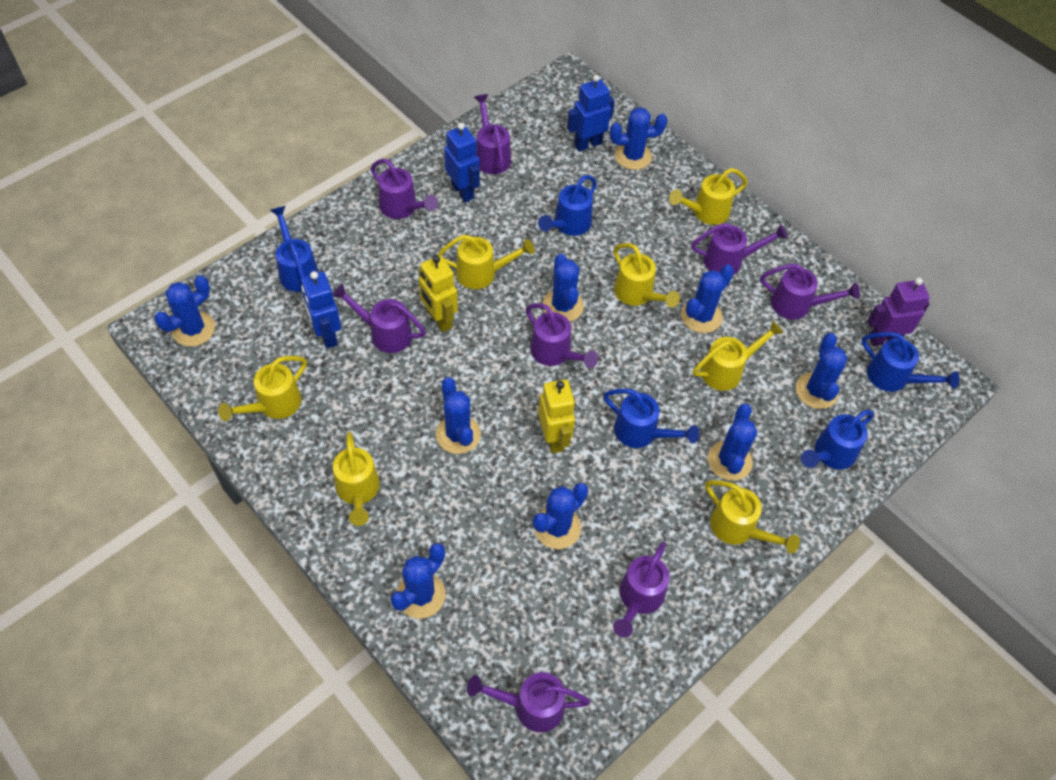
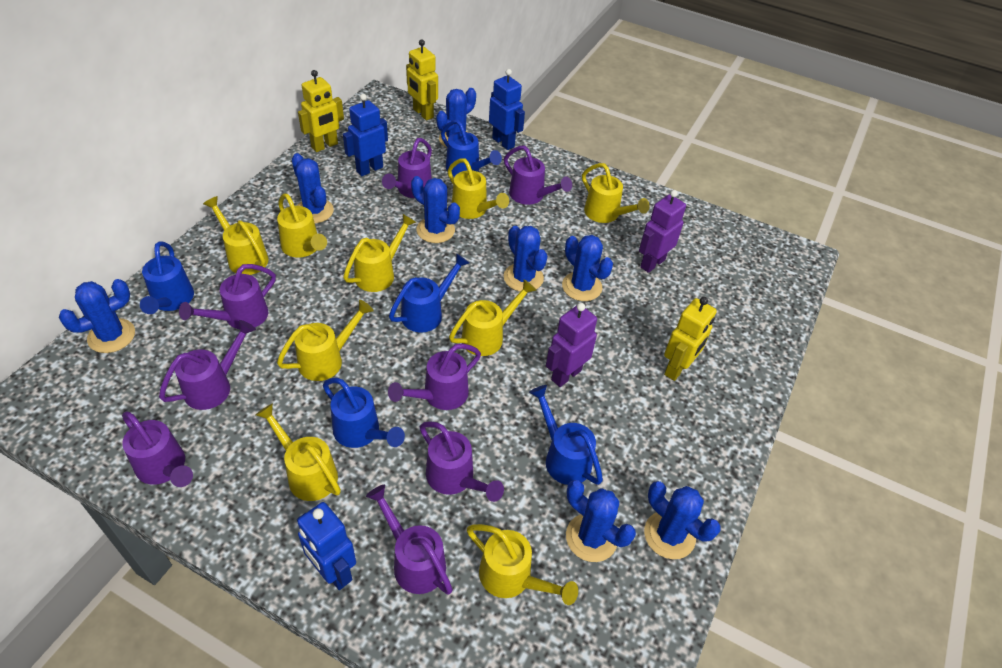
blue cactus: [155,275,215,347] [390,543,446,619] [436,377,481,454] [533,483,588,549] [542,254,584,322] [610,107,668,170] [681,264,734,333] [708,404,757,481] [796,333,848,409] = 9 -> [59,279,135,353] [292,153,334,223] [411,176,460,243] [436,88,476,147] [504,226,547,292] [562,235,613,301] [566,480,636,562] [644,481,721,559] = 8
purple robot: [867,278,930,346] = 1 -> [546,303,597,387] [639,190,686,273] = 2
yellow robot: [419,255,458,332] [538,379,575,453] = 2 -> [298,70,344,152] [406,40,438,120] [664,297,717,381] = 3
yellow watering can: [218,356,307,421] [333,432,380,526] [437,235,535,289] [614,243,680,308] [669,168,748,225] [693,320,784,391] [705,480,800,554] = 7 -> [203,196,268,275] [255,403,341,501] [277,193,327,258] [277,300,373,381] [343,214,416,292] [447,158,509,219] [449,279,537,356] [467,524,578,605] [582,163,650,223] = 9

